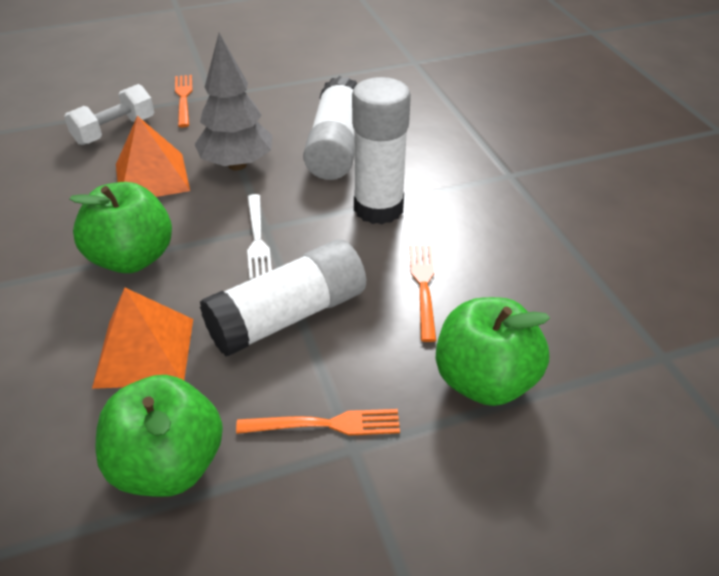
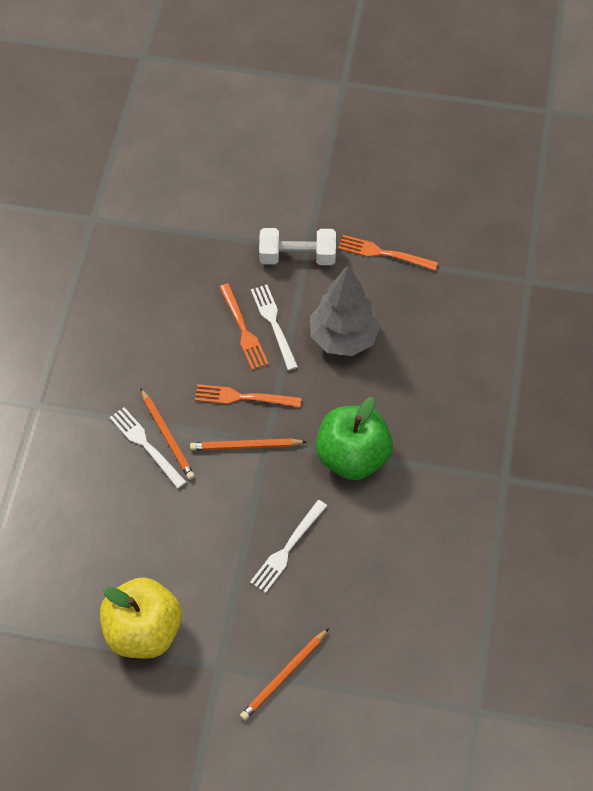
green apple: [69,182,172,273] [95,375,223,497] [436,297,550,406] = 3 -> [316,397,393,480] = 1
orange pencil: none = 0 -> [140,388,195,480] [190,438,307,450] [240,628,329,720] = 3
orange pyramid: [92,288,193,389] [116,116,190,197] = 2 -> none = 0
white fork: [247,194,272,279] = 1 -> [109,407,186,489] [250,500,327,593] [251,285,298,370] = 3
white glue stick: [200,239,366,357] [303,76,357,180] [352,77,411,224] = 3 -> none = 0
yellow apple: none = 0 -> [100,577,182,659] = 1

